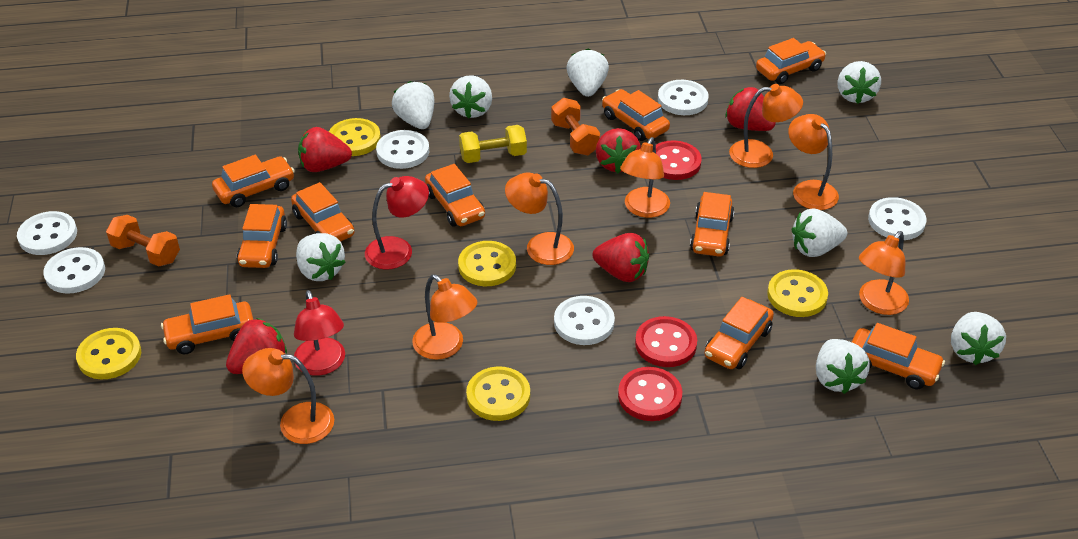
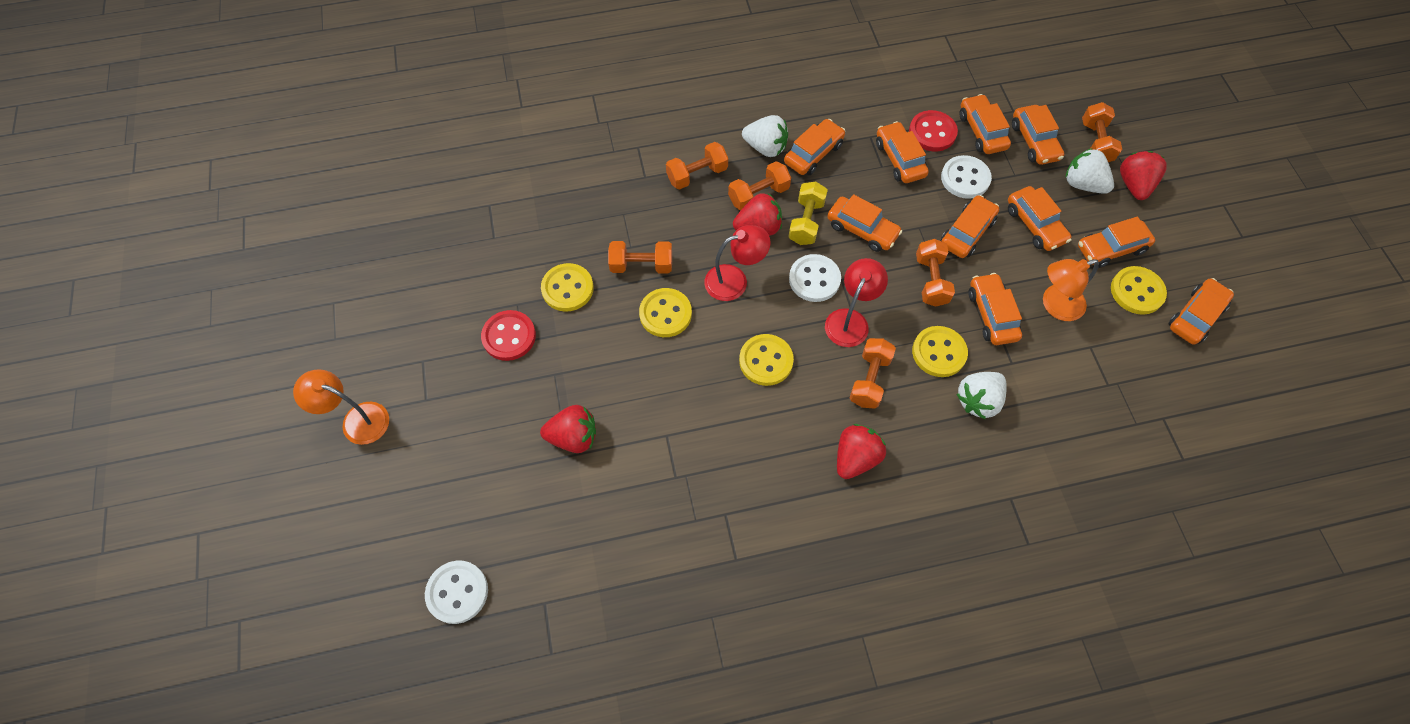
orange dumbbell: [106,215,180,266] [551,98,600,156] = 2 -> [608,241,672,273] [666,142,728,190] [728,161,791,210] [850,338,896,409] [916,239,955,307] [1082,102,1122,162] = 6
orange lamp: [242,348,334,444] [412,274,477,360] [505,173,574,265] [620,137,670,218] [729,84,803,168] [788,114,839,210] [859,231,909,315] = 7 -> [293,369,389,445] [1043,259,1099,321] = 2
red button: [618,367,682,421] [635,316,697,367] [656,140,702,180] = 3 -> [481,310,536,361] [909,110,958,151] = 2
red strawberry: [226,318,287,374] [298,127,352,172] [593,233,649,282] [596,128,641,173] [726,87,776,131] = 5 -> [540,405,596,453] [733,193,782,236] [837,424,886,479] [1120,151,1167,200] = 4
white button: [17,211,77,255] [43,247,105,294] [376,130,429,169] [554,296,615,345] [658,80,709,115] [868,197,927,240] = 6 -> [425,561,488,624] [789,254,841,302] [941,155,992,199] = 3
white strawberry: [296,233,346,281] [392,81,434,129] [449,75,492,119] [567,48,609,97] [791,208,847,257] [816,339,870,394] [838,61,881,104] [951,312,1006,365] = 8 -> [742,115,788,157] [956,372,1007,419] [1065,148,1114,194] = 3

